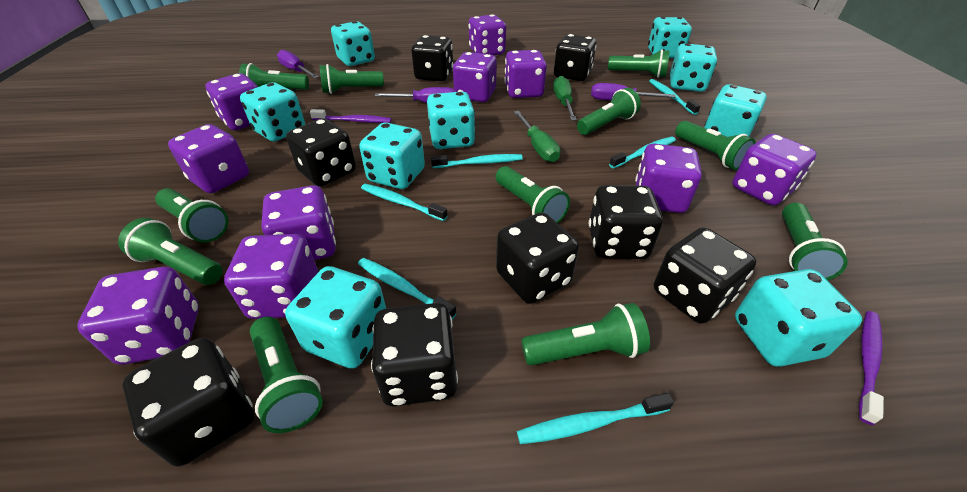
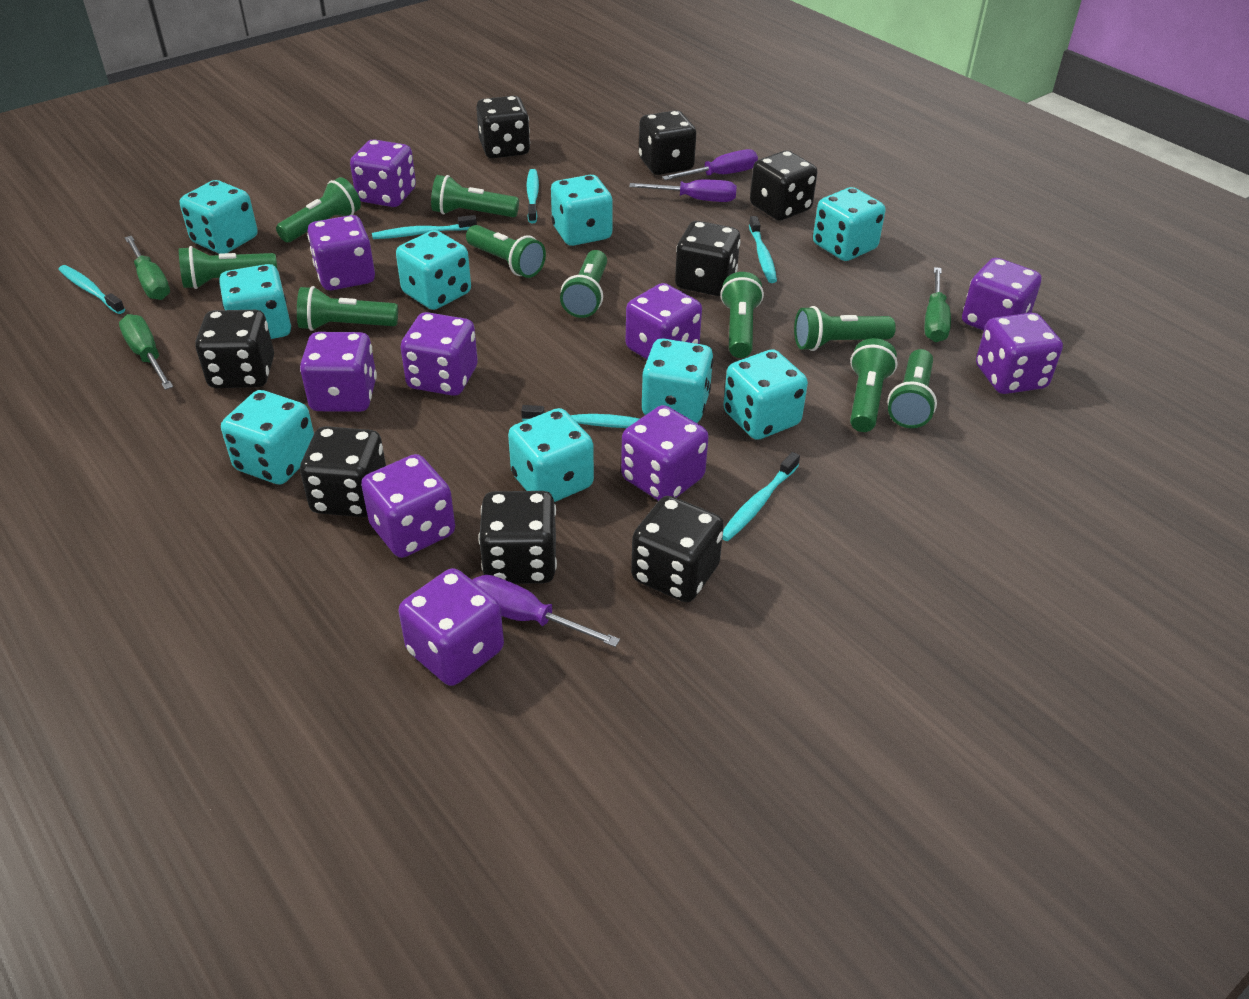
green flashlight: [118,218,223,285] [155,188,229,243] [239,63,309,90] [250,317,323,433] [320,64,384,94] [496,166,570,223] [521,303,650,366] [577,88,641,135] [608,49,670,78] [675,121,756,170] [782,203,848,280] = 11 -> [179,246,277,289] [276,177,361,243] [297,286,398,331] [431,175,519,217] [466,225,546,278] [560,250,607,318] [720,272,764,358] [794,306,896,351] [850,338,897,432] [887,349,937,428] = 10
green screwdriver: [514,111,560,162] [553,76,577,120] = 2 -> [119,314,173,390] [125,236,170,300] [924,267,951,342] = 3
purple toothbrush: [310,109,392,123] [859,311,884,425] = 2 -> none = 0

